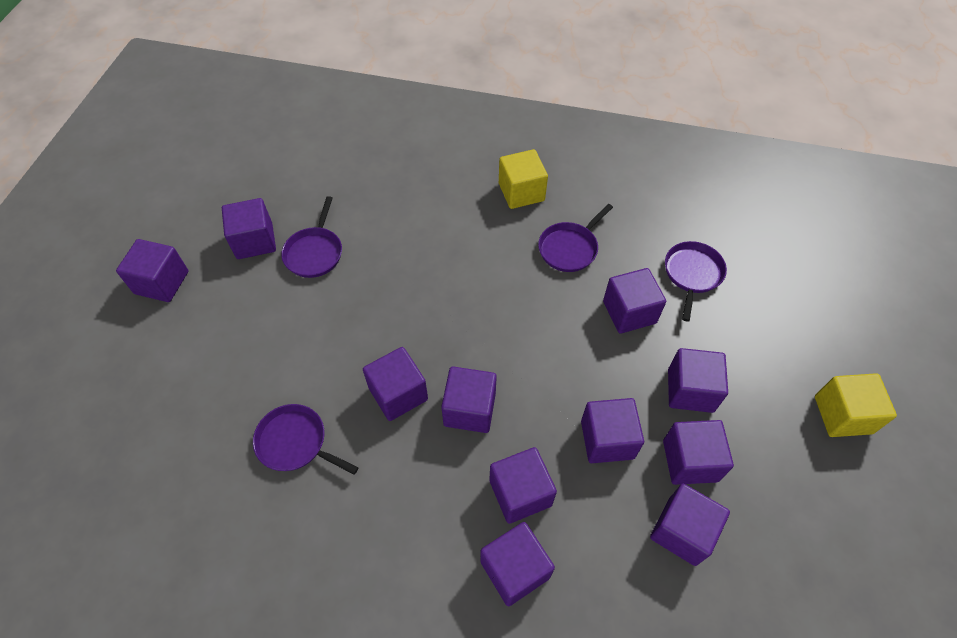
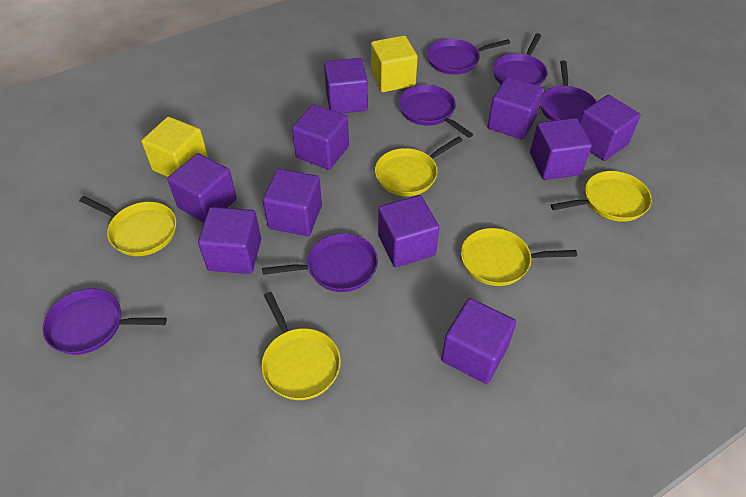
purple cube: [116,239,188,302] [222,198,276,259] [363,347,428,421] [441,367,497,433] [480,522,555,606] [489,447,557,524] [581,398,644,463] [603,268,666,334] [650,484,730,566] [663,420,734,485] [668,348,728,413] = 11 -> [167,153,237,223] [198,207,261,274] [263,169,322,236] [292,104,349,170] [324,58,368,113] [378,195,439,267] [441,298,516,384] [488,77,543,140] [530,118,592,180] [579,95,641,161] = 10
purple pan: [253,404,358,475] [281,196,342,278] [538,204,613,272] [665,241,727,322] = 4 -> [43,288,167,355] [262,233,378,292] [399,85,473,138] [427,39,510,75] [493,33,547,86] [540,60,597,122] = 6
yellow pan: none = 0 -> [79,196,176,256] [261,292,341,400] [375,136,463,196] [461,228,577,286] [551,171,652,222] = 5

